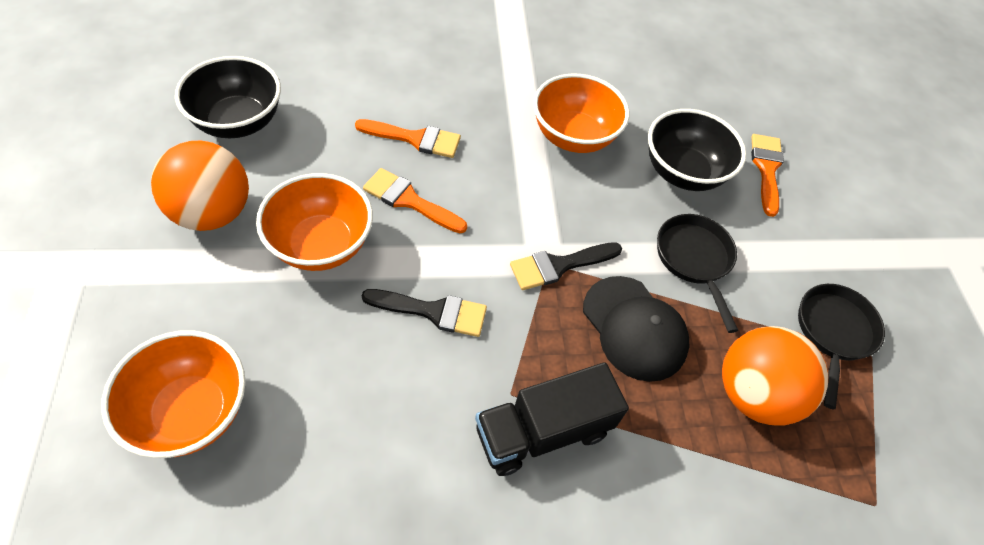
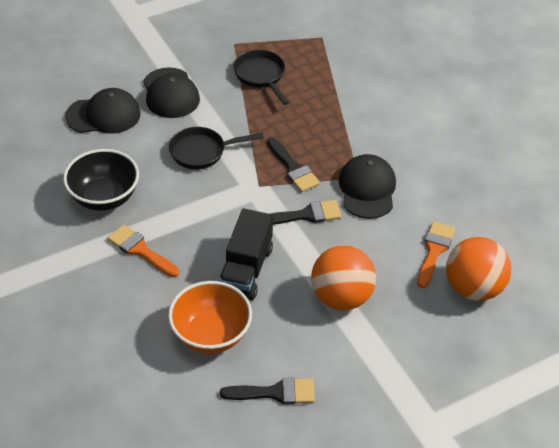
black bowl: [175,56,281,138] [648,109,746,191] = 2 -> [63,149,139,211] = 1
black brush: [362,289,487,337] [510,242,622,290] = 2 -> [220,378,315,404] [267,138,320,192] [270,200,341,225] = 3
black cap: [583,276,689,382] = 1 -> [65,88,141,133] [143,67,200,118] [339,154,396,219] = 3
orange bowl: [101,330,246,458] [256,173,373,271] [533,74,629,153] = 3 -> [168,281,252,354] = 1
orange brush: [355,119,461,158] [363,168,467,233] [751,134,784,217] = 3 -> [108,225,179,277] [417,221,455,288] = 2

